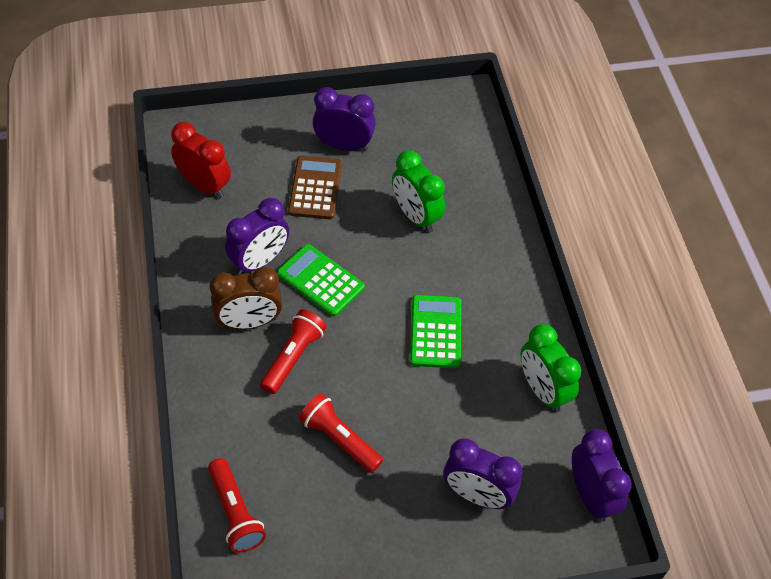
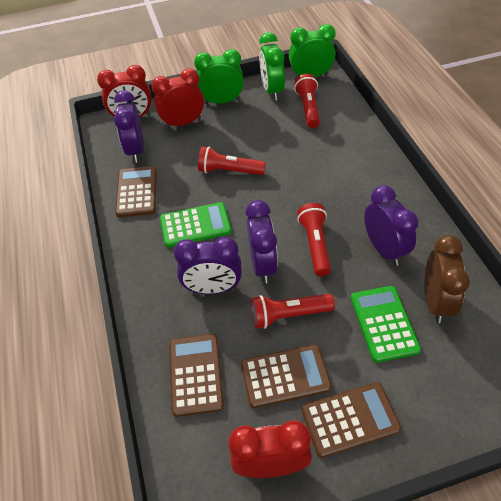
brown calculator: [288,156,342,219] = 1 -> [115,166,157,217] [169,334,224,417] [241,344,332,408] [301,382,401,458] = 4
green clock: [392,150,445,233] [521,324,581,412] = 2 -> [194,49,244,104] [259,32,285,100] [289,24,336,79] = 3
red clock: [171,122,231,198] = 1 -> [97,65,152,117] [151,69,204,129] [228,420,312,478] = 3
red flashlight: [208,458,266,553] [260,310,327,394] [299,393,383,473] = 3 -> [198,146,266,175] [251,294,335,329] [294,74,320,128] [297,203,331,276] = 4

